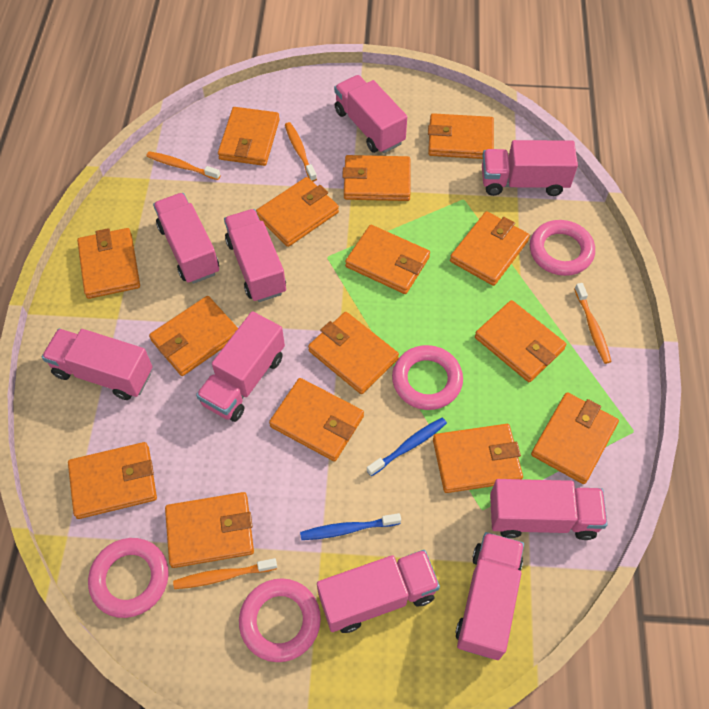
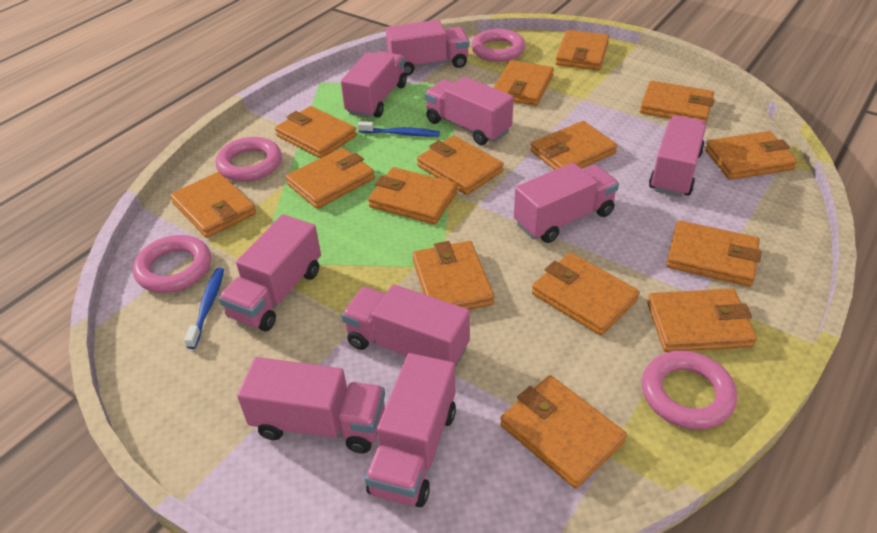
orange toothbrush: [146,151,221,180] [173,558,277,589] [285,122,317,182] [574,283,612,364] = 4 -> none = 0

